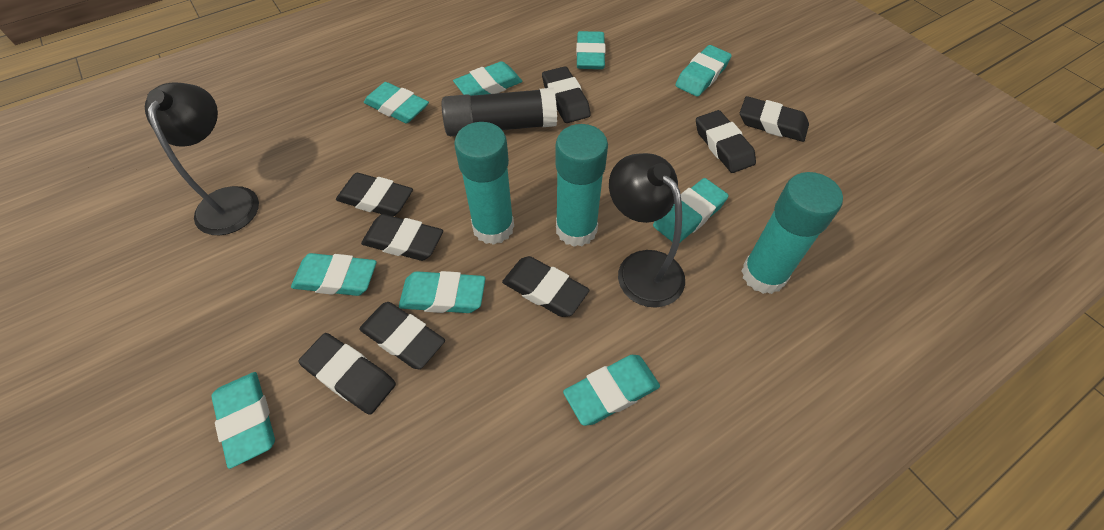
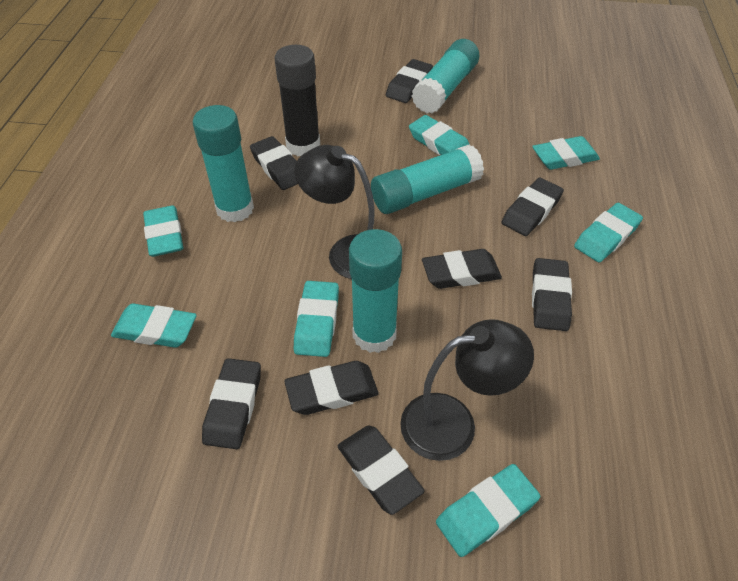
turquoise eraser: [211,372,275,469] [291,253,377,296] [364,82,429,123] [399,271,485,313] [453,61,522,96] [563,355,660,426] [576,31,606,69] [653,178,728,242] [675,45,732,97] = 9 -> [111,303,197,348] [143,205,183,257] [294,281,339,357] [409,115,470,155] [436,464,540,557] [532,136,600,170] [574,203,643,262] = 7
turquoise glue stick: [454,122,514,245] [555,124,608,247] [742,172,843,294] = 3 -> [193,105,254,222] [349,229,402,353] [371,145,484,214] [412,39,479,114] = 4

